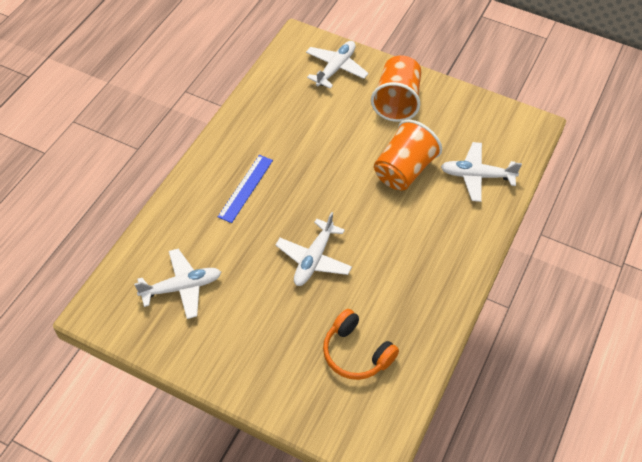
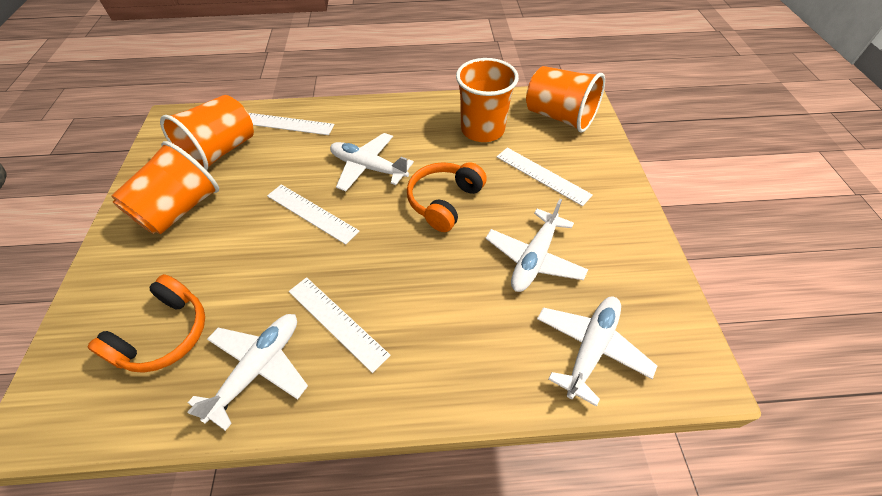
blue ruler: [218,155,273,223] = 1 -> none = 0
orange cup: [371,55,421,122] [374,120,442,190] = 2 -> [111,141,219,234] [160,95,254,170] [456,58,519,142] [526,66,605,133] = 4
orange headphones: [323,309,399,380] = 1 -> [87,274,205,373] [407,162,487,232] = 2
white ruler: none = 0 -> [249,113,334,135] [267,184,359,245] [289,277,391,373] [497,148,593,206] = 4

